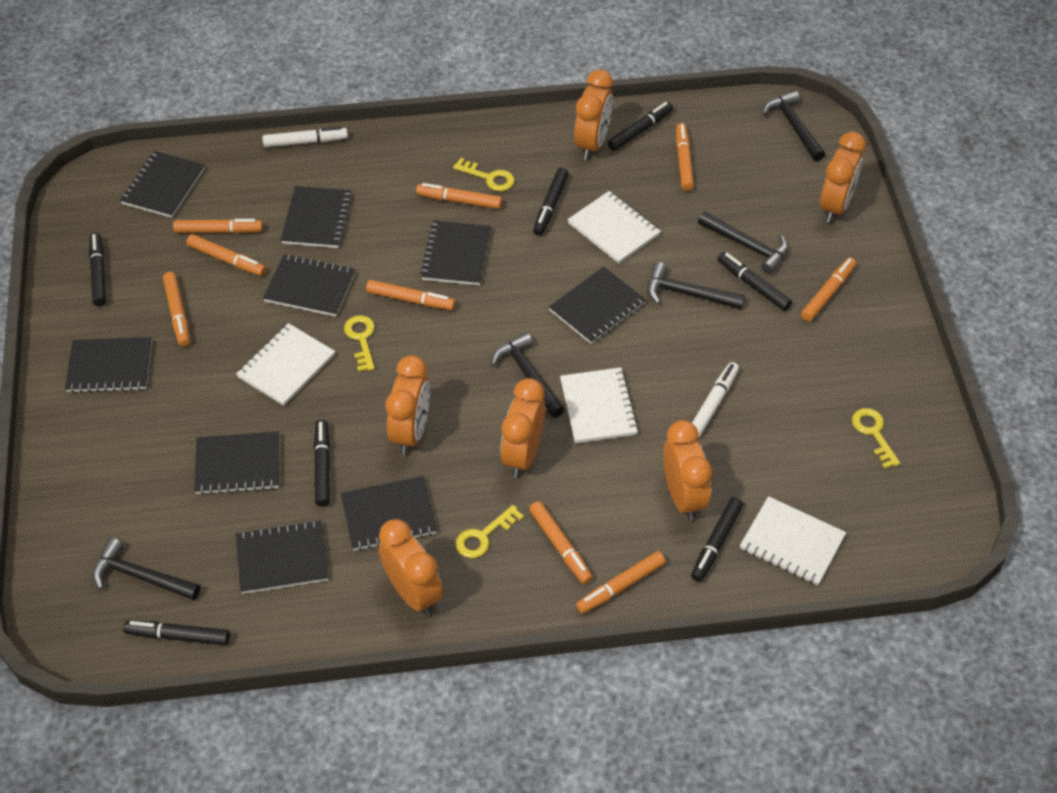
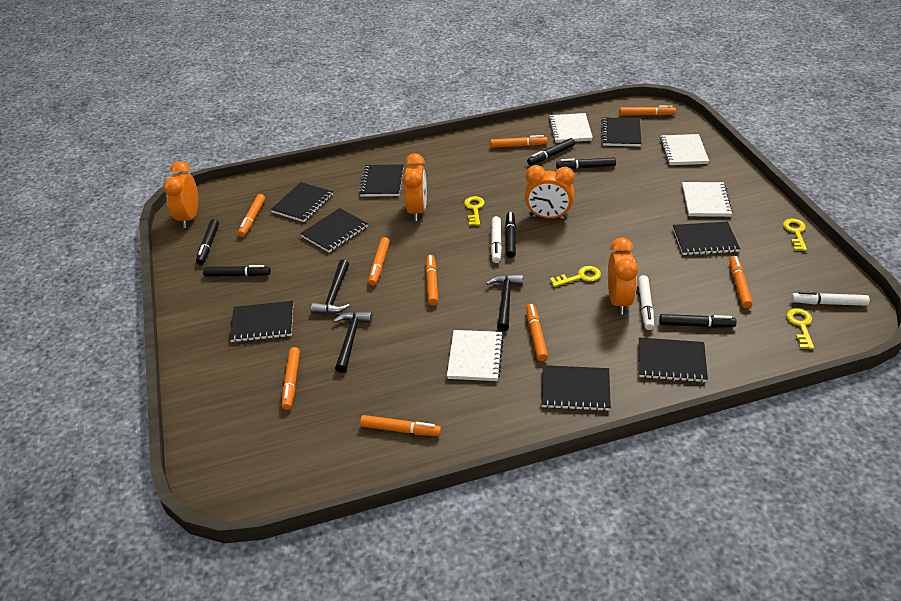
black hammer: [92,538,200,600] [491,332,565,418] [647,262,745,309] [698,212,788,274] [762,91,825,162] = 5 -> [311,260,350,314] [333,311,372,373] [486,274,523,332] = 3
black marker: [89,233,106,306] [123,620,230,645] [314,419,330,507] [533,168,569,236] [608,102,673,151] [691,497,743,582] [717,252,792,311] = 7 -> [196,219,219,265] [203,265,271,277] [505,212,516,258] [527,138,575,165] [556,157,616,169] [659,314,737,328] = 6
black notebook: [65,337,152,393] [120,151,205,218] [194,431,279,495] [236,520,328,594] [263,254,355,317] [281,186,353,248] [341,476,437,551] [420,220,491,286] [549,267,646,344] = 9 -> [230,301,293,342] [271,182,333,222] [300,208,368,252] [359,164,404,197] [541,365,611,411] [601,117,642,147] [639,338,708,383] [673,222,740,255] = 8
orange clock: [379,519,443,616] [386,355,430,455] [500,378,545,478] [574,70,613,160] [663,420,712,521] [820,132,866,223] = 6 -> [163,161,198,228] [403,153,427,221] [525,165,575,218] [608,237,638,315] = 4
white marker: [263,126,348,147] [692,362,739,437] = 2 -> [491,216,502,263] [638,275,654,330] [791,292,870,306] = 3

